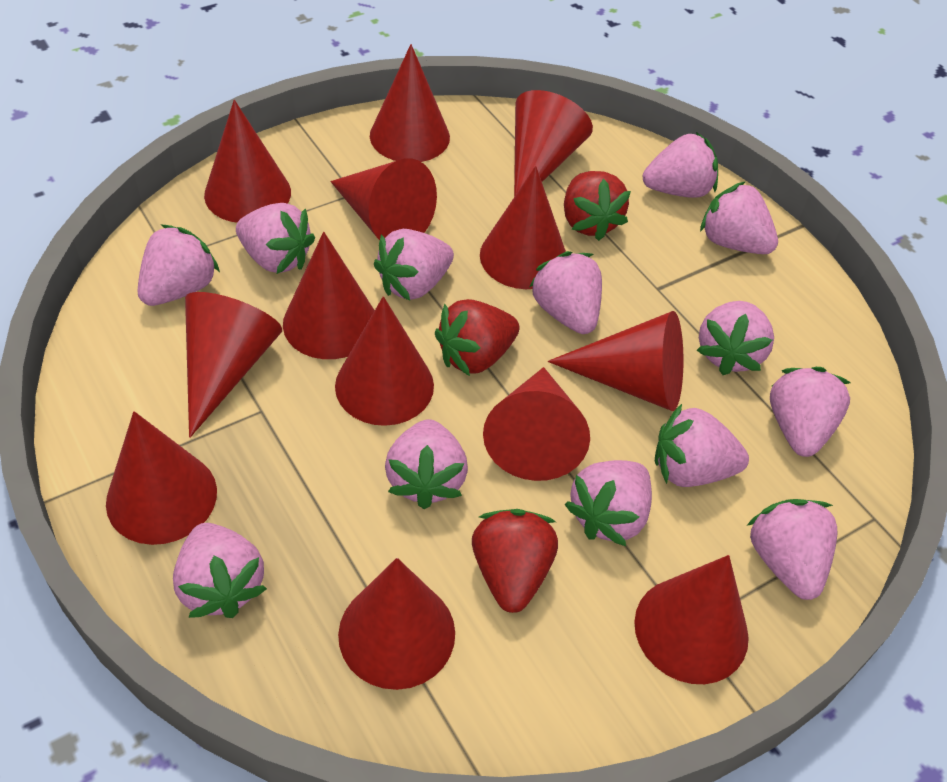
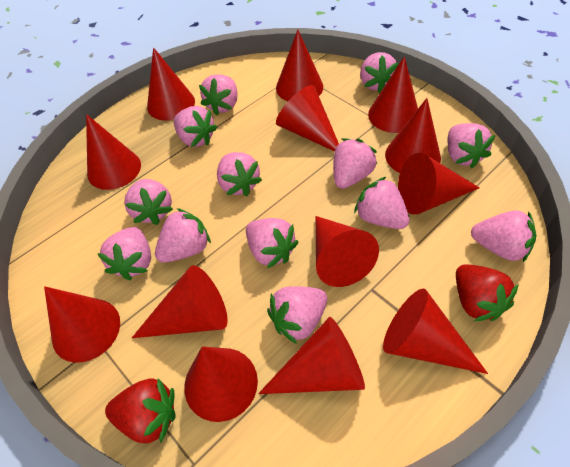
red strawberry: [435,299,519,376] [472,509,558,613] [564,171,631,241] = 3 -> [105,379,175,443] [456,264,519,321] = 2

